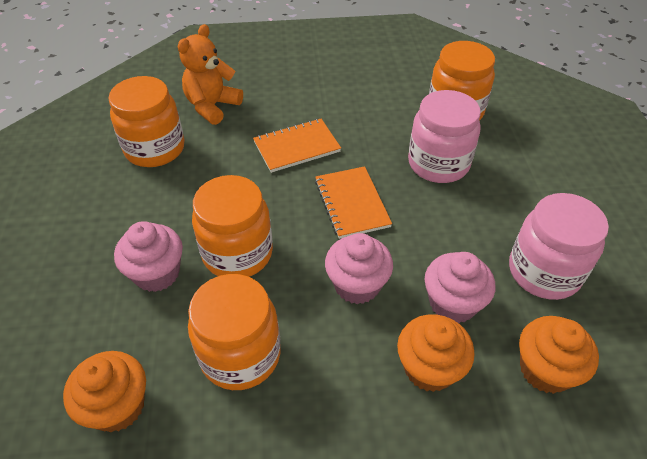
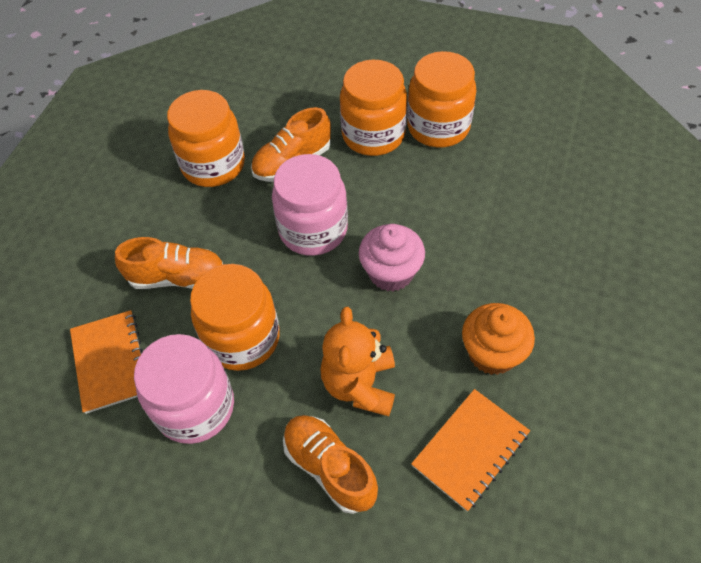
orange cupcake: [63,351,146,432] [397,314,475,392] [519,316,599,394] = 3 -> [462,303,535,375] = 1
orange shoe: none = 0 -> [115,237,223,289] [251,107,331,182] [283,415,378,514] = 3
pink cupcake: [114,221,183,292] [325,233,393,304] [425,252,495,323] = 3 -> [359,224,425,291] = 1

